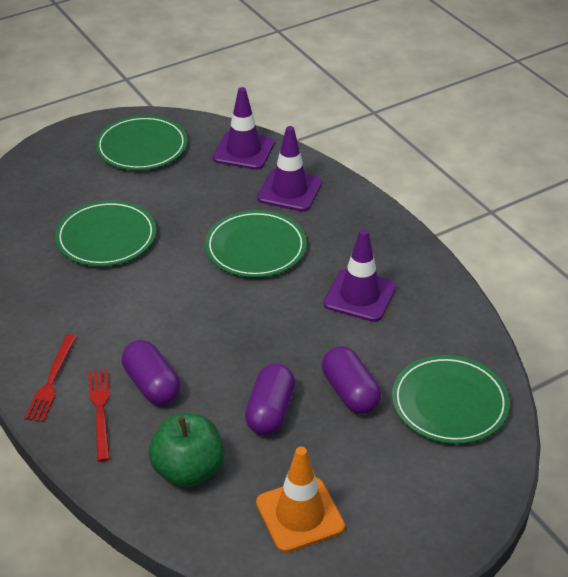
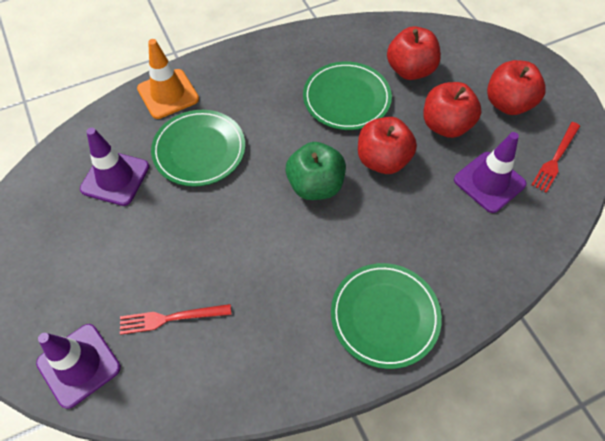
green plate: [55,200,156,266] [95,115,187,170] [205,210,307,277] [392,355,510,444] = 4 -> [151,110,245,187] [303,61,392,130] [331,263,442,369] = 3
purple capsule: [122,340,180,405] [245,364,295,435] [322,346,381,414] = 3 -> none = 0
red apple: none = 0 -> [358,117,417,174] [387,26,441,80] [423,82,482,138] [487,60,546,115] = 4

